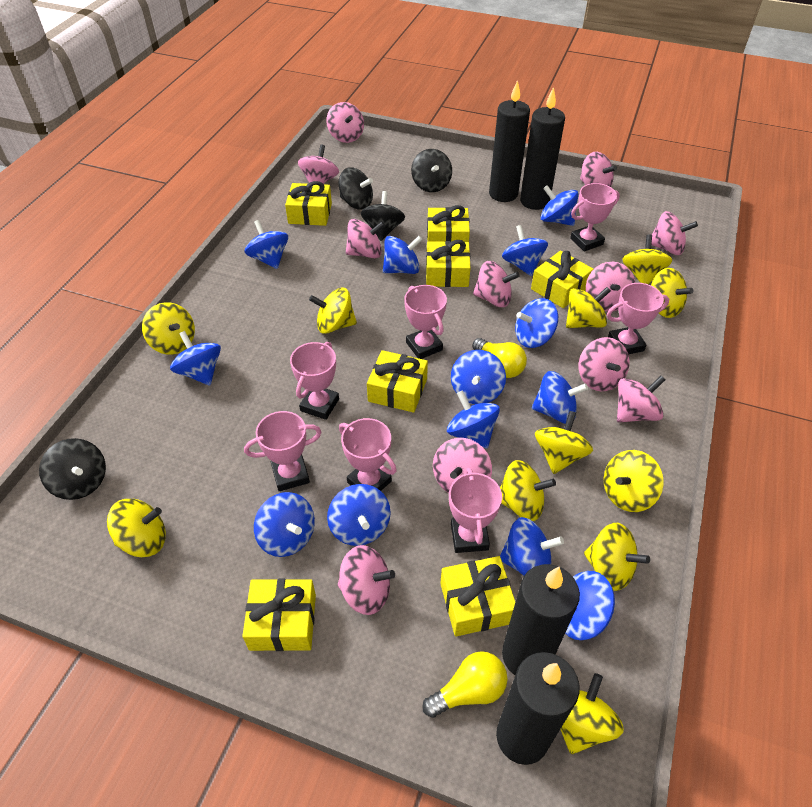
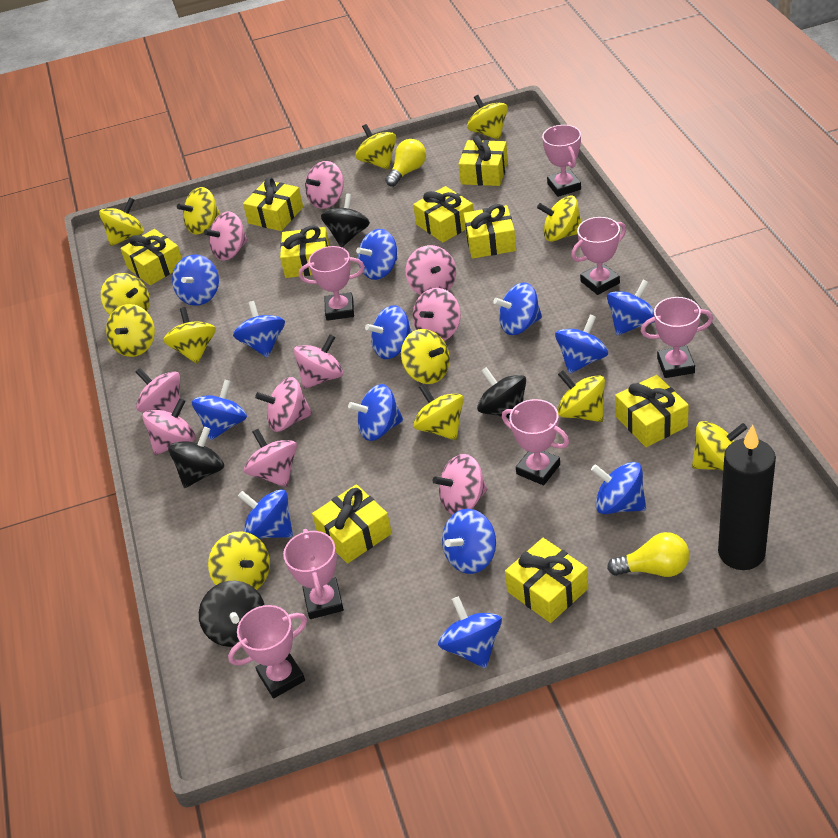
black candle: [489,80,530,202] [496,652,579,765] [502,564,580,675] [520,87,565,210] = 4 -> [718,425,776,570] = 1
pink spinning top: [298,144,339,184] [326,102,364,143] [338,545,395,615] [346,219,385,258] [433,438,492,493] [473,261,520,307] [579,337,629,391] [580,152,617,187] [586,262,635,312] [617,376,665,423] [651,211,698,255] = 11 -> [136,368,180,415] [142,398,196,455] [204,212,248,260] [244,429,297,487] [255,377,312,432] [294,334,343,389] [305,161,344,209] [406,245,456,295] [413,288,461,341] [433,454,487,515] = 10
yellow gift: [242,579,316,651] [285,181,332,226] [367,350,428,413] [426,240,471,287] [427,205,470,242] [440,556,515,637] [531,250,593,308] = 7 -> [120,229,182,285] [243,177,303,231] [280,225,330,278] [312,484,392,563] [413,186,474,243] [458,136,508,186] [463,204,516,259] [505,538,588,623] [615,375,689,447] = 9
yellow spinning top: [107,499,166,557] [142,302,195,355] [309,288,357,334] [500,460,556,521] [535,411,593,474] [560,673,624,754] [566,287,611,328] [584,523,650,591] [604,450,664,512] [622,234,672,284] [651,268,694,318] = 11 -> [99,197,144,246] [101,273,150,315] [106,304,155,357] [163,307,216,364] [177,187,220,235] [208,531,270,590] [355,124,397,170] [401,329,450,384] [413,384,464,440] [467,95,508,140] [537,196,582,241] [557,371,605,422] [692,421,748,471] = 13

